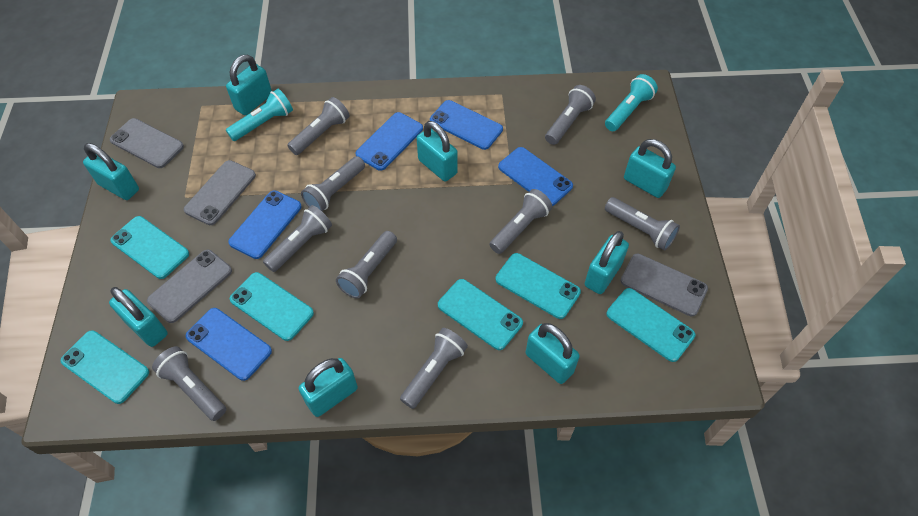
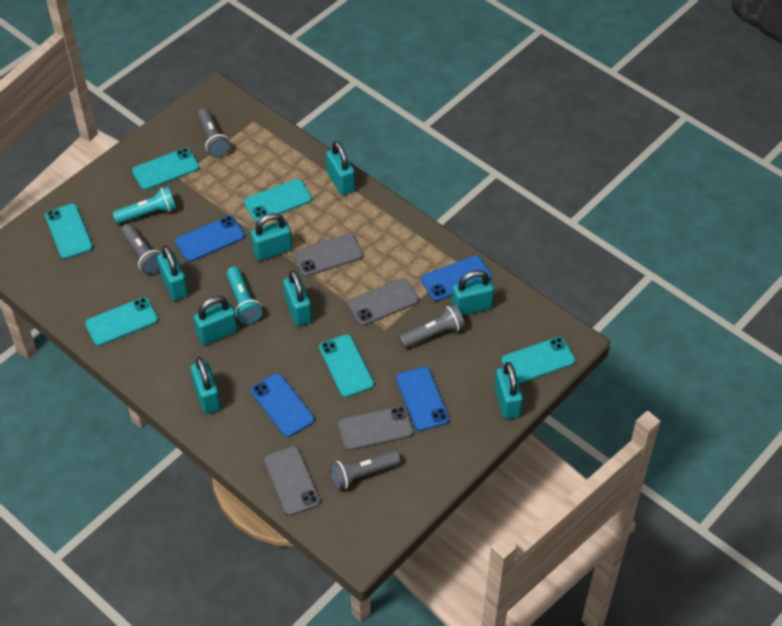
blue phone: [186,308,272,381] [228,190,302,259] [355,112,423,171] [430,100,503,150] [498,147,573,206] = 5 -> [175,216,245,262] [251,373,315,437] [396,367,449,431] [421,255,492,301] = 4
grey flashlight: [152,346,226,421] [263,205,332,272] [287,97,350,155] [301,156,365,211] [336,231,397,299] [400,328,468,409] [489,189,552,254] [545,85,596,145] [605,197,680,251] = 9 -> [121,223,161,275] [197,108,230,158] [329,450,400,490] [399,304,465,348] = 4

